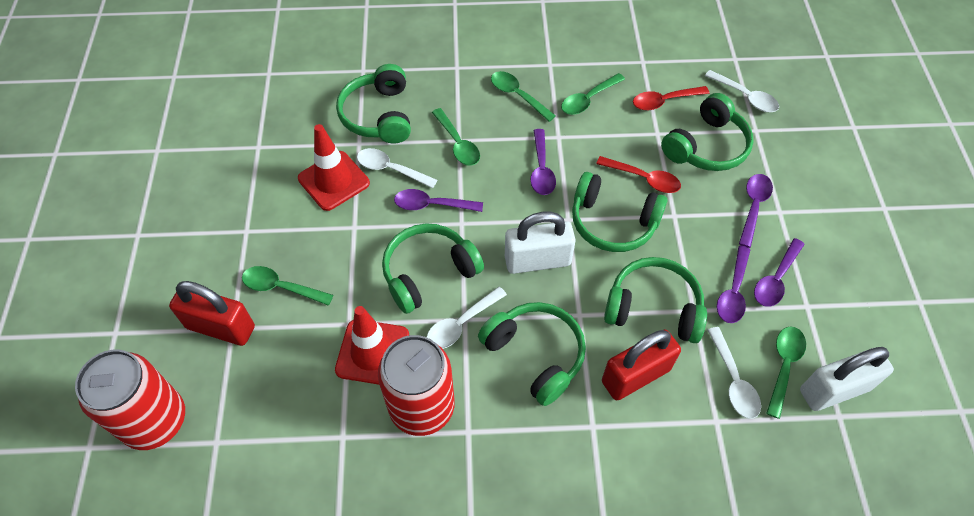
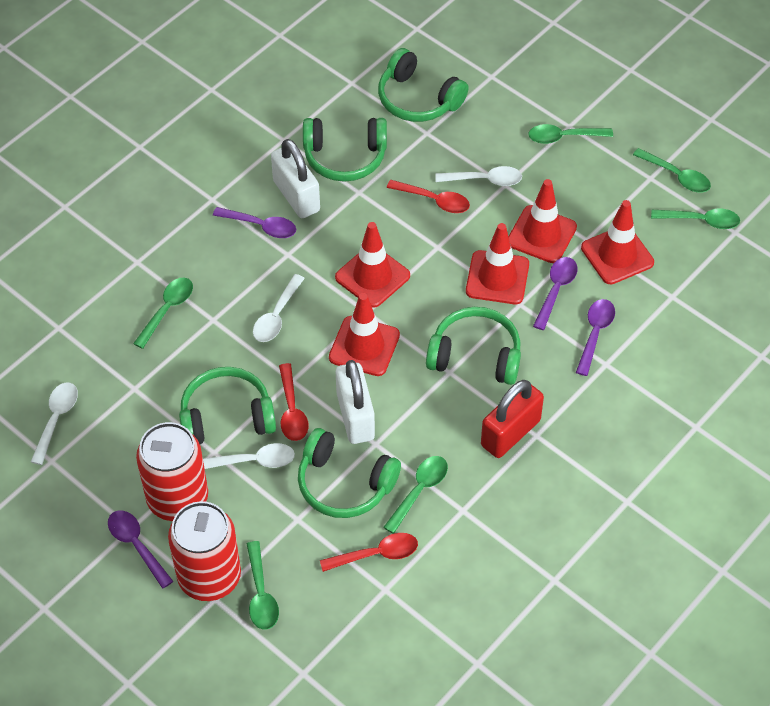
green headphones: [336,64,411,143] [382,224,484,314] [478,302,586,406] [572,172,667,252] [604,257,707,343] [661,93,754,171] = 6 -> [179,367,276,444] [298,428,401,518] [303,118,387,182] [378,48,469,122] [426,307,521,385] = 5
green spoon: [242,266,333,306] [432,108,480,166] [491,71,556,122] [561,73,625,115] [766,326,806,419] = 5 -> [133,278,193,349] [247,541,279,630] [383,456,448,534] [528,124,613,144] [633,148,711,193] [651,208,740,229] = 6
purple spoon: [394,189,483,212] [530,129,556,195] [717,246,751,323] [739,174,773,248] [754,238,805,307] = 5 -> [108,510,173,589] [213,207,296,238] [533,257,577,330] [576,299,615,376] = 4
red padlock: [169,281,255,346] [602,329,681,400] = 2 -> [481,380,544,458] = 1
red spoon: [596,156,681,193] [633,86,709,110] = 2 -> [279,363,309,441] [320,533,418,572] [387,180,470,213] = 3
red traffic cone: [298,124,370,211] [335,306,409,385] = 2 -> [329,293,400,376] [335,222,410,308] [466,223,529,304] [508,179,577,263] [581,200,654,284] = 5

